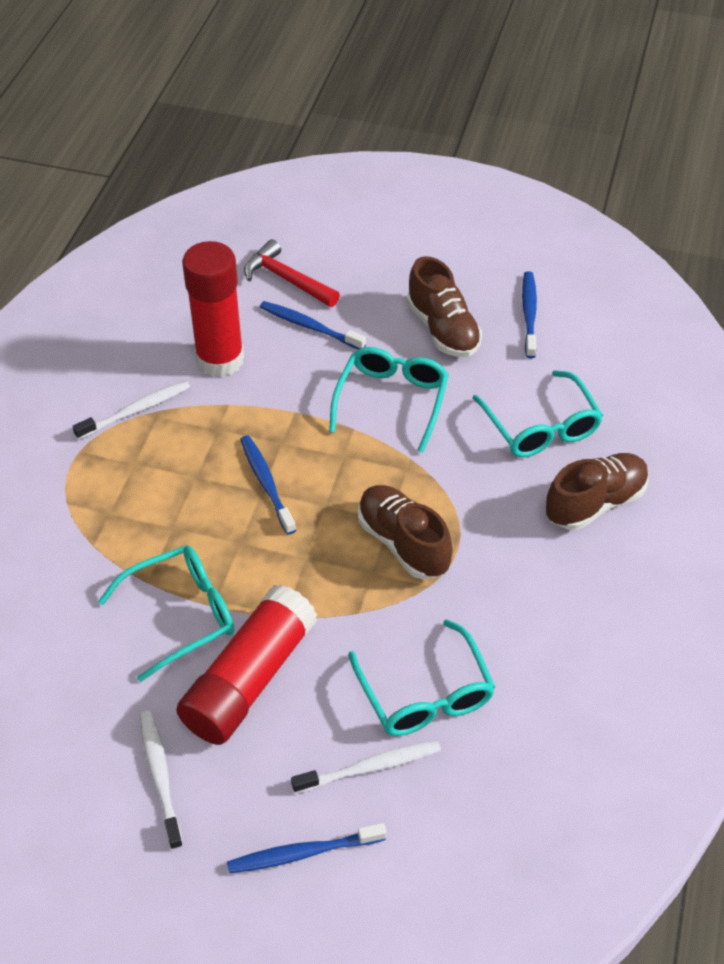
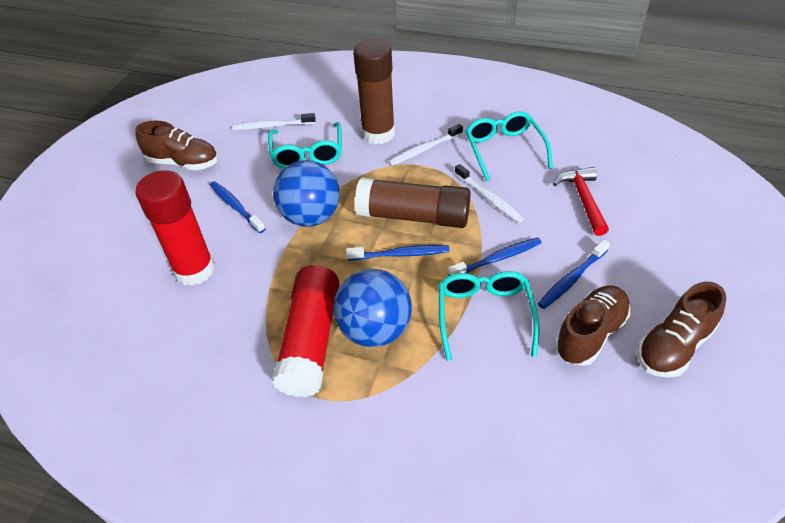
blue ball: none = 0 -> [273,160,340,227] [334,269,412,347] = 2
brown glue stick: none = 0 -> [353,39,395,144] [355,178,471,228] = 2
turquoise glasses: [98,546,234,682] [329,347,449,453] [348,619,495,736] [473,370,603,457] = 4 -> [268,122,342,169] [439,271,540,361] [465,111,553,181] = 3

